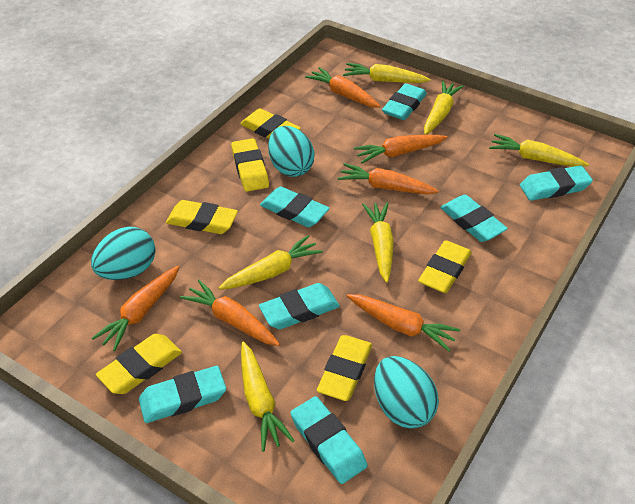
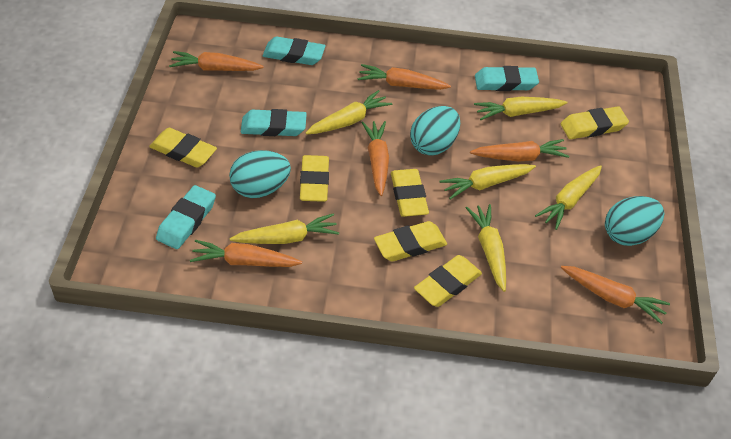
turquoise eraser: [139,366,226,423] [259,283,340,329] [260,186,330,227] [290,396,368,484] [382,83,427,120] [440,195,508,242] [520,165,593,201] = 7 -> [156,185,216,249] [241,109,307,136] [263,36,326,65] [475,66,539,91] = 4

